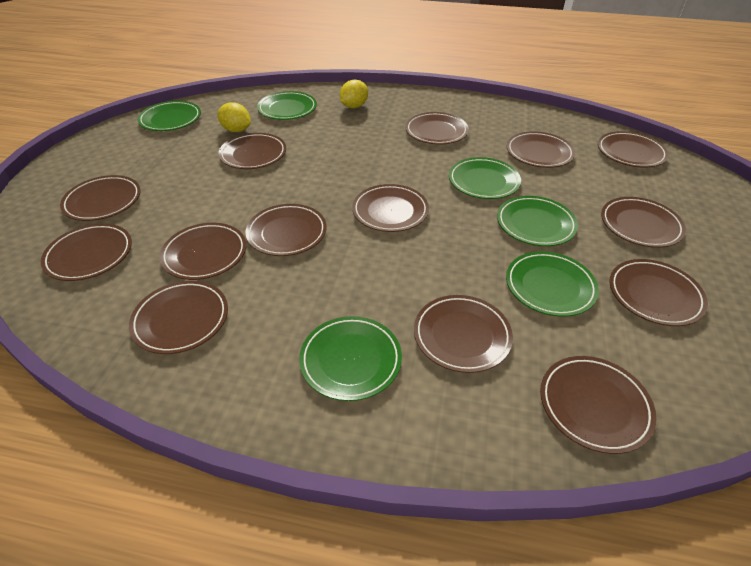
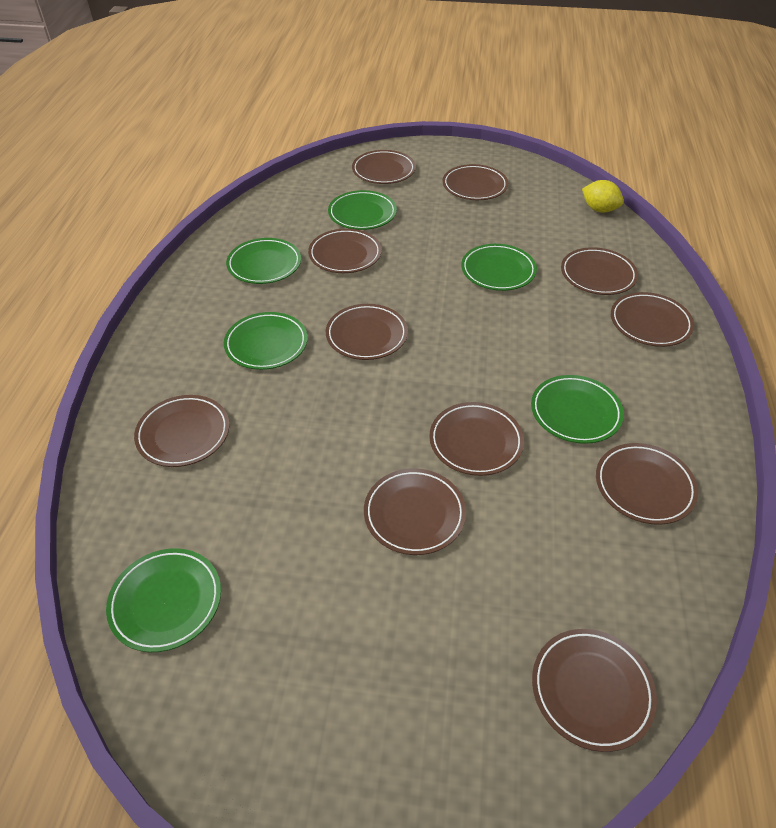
brown plate: [41,223,132,281] [60,175,141,221] [129,281,228,354] [160,223,246,280] [218,133,286,169] [245,204,327,256] [352,184,429,232] [405,112,469,145] [414,295,513,373] [507,131,575,168] [540,356,656,454] [598,131,669,168] [601,197,686,248] [609,259,708,326] = 14 -> [134,395,230,467] [308,228,382,273] [326,304,408,360] [352,150,416,184] [364,468,466,555] [429,402,524,476] [443,164,508,200] [532,629,657,752] [561,247,638,295] [596,443,698,525] [611,292,694,347] = 11
yellow lemon: [217,102,251,132] [340,80,368,108] = 2 -> [582,180,624,213] = 1

